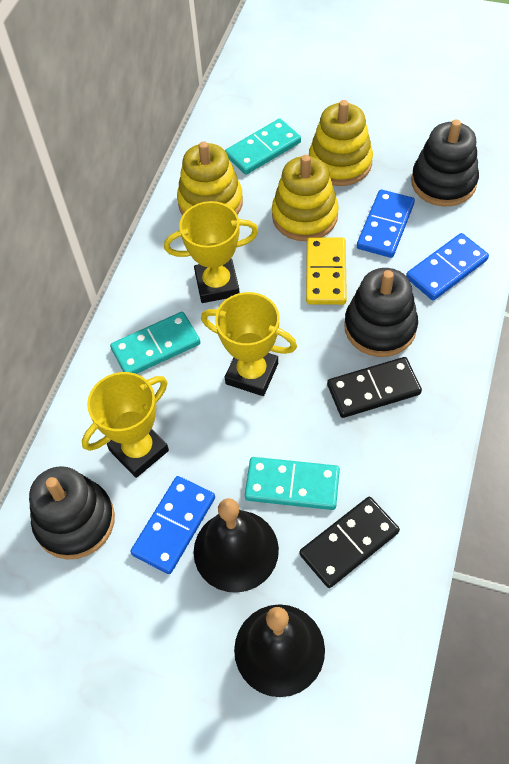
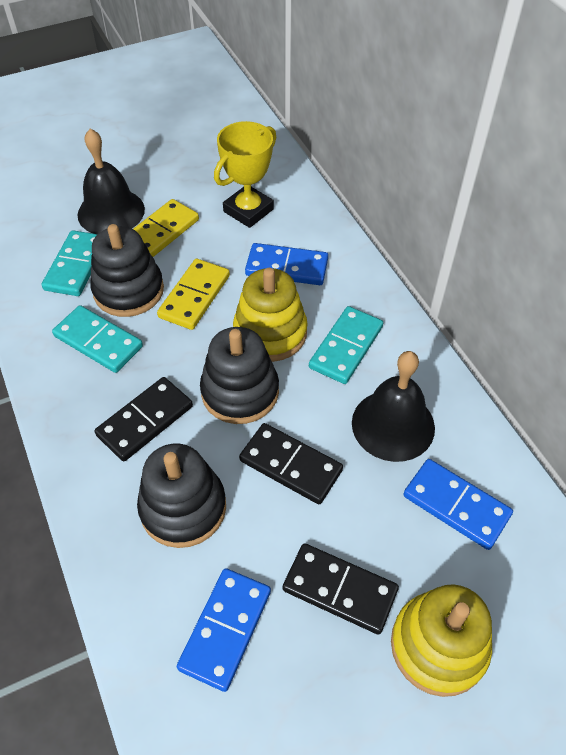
black domino: [299,497,400,588] [327,357,422,418] = 2 -> [94,377,193,462] [239,423,343,504] [283,543,399,635] = 3
yellow domino: [306,237,347,305] = 1 -> [133,199,199,257] [157,259,230,330] = 2
yellow stacking toy: [177,141,243,215] [272,155,339,241] [309,100,373,186] = 3 -> [233,268,307,362] [391,584,492,697] = 2
yellow trophy: [82,372,169,478] [164,201,258,303] [201,292,297,396] = 3 -> [214,121,276,228] = 1

